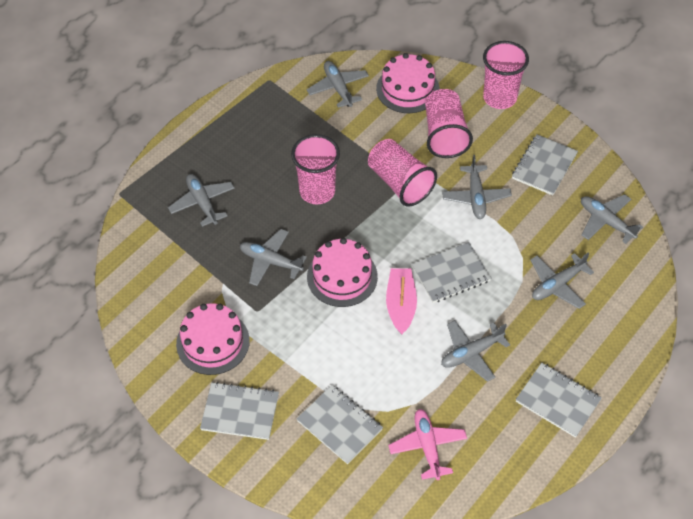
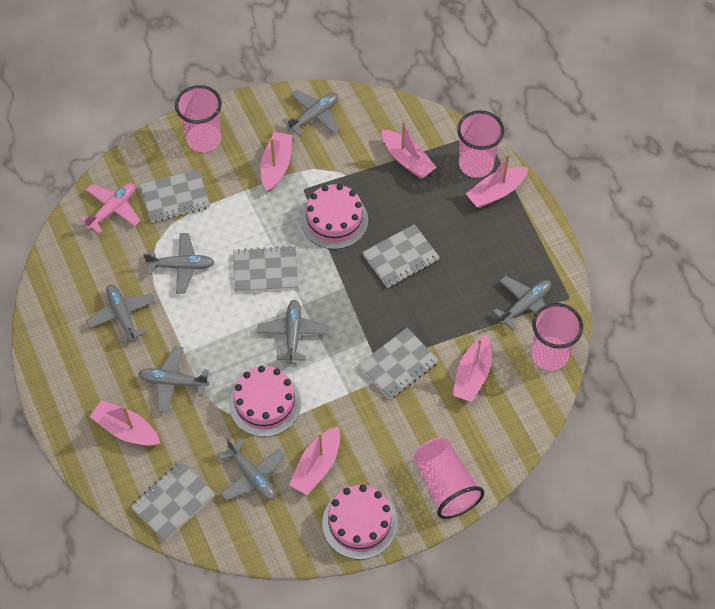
pink boat: [386,268,417,335] = 1 -> [89,400,160,446] [260,132,292,192] [289,426,340,495] [382,121,437,179] [452,335,492,402] [466,155,528,208] = 6

